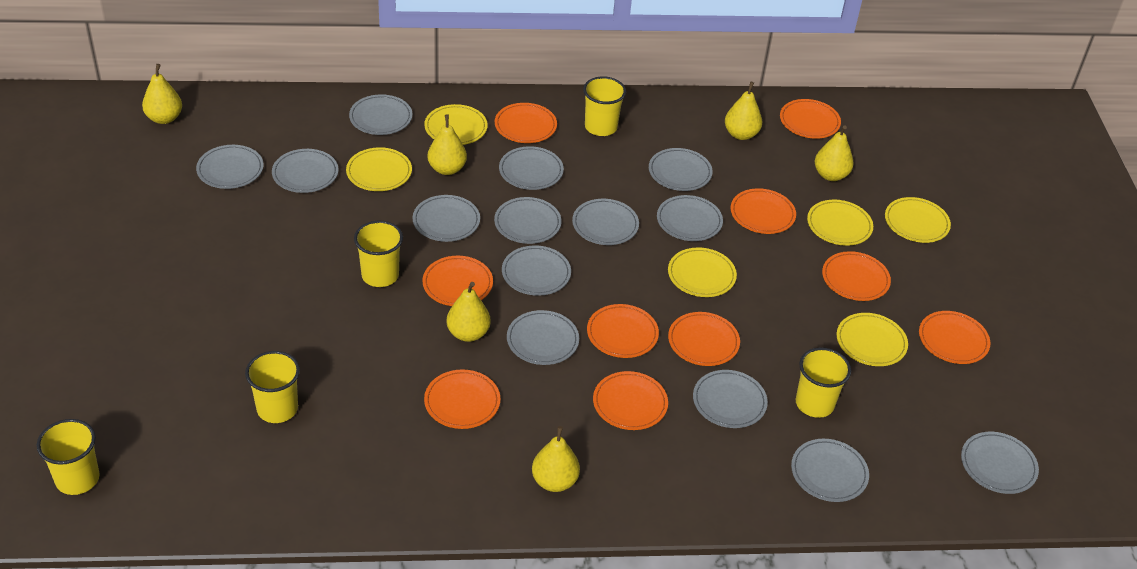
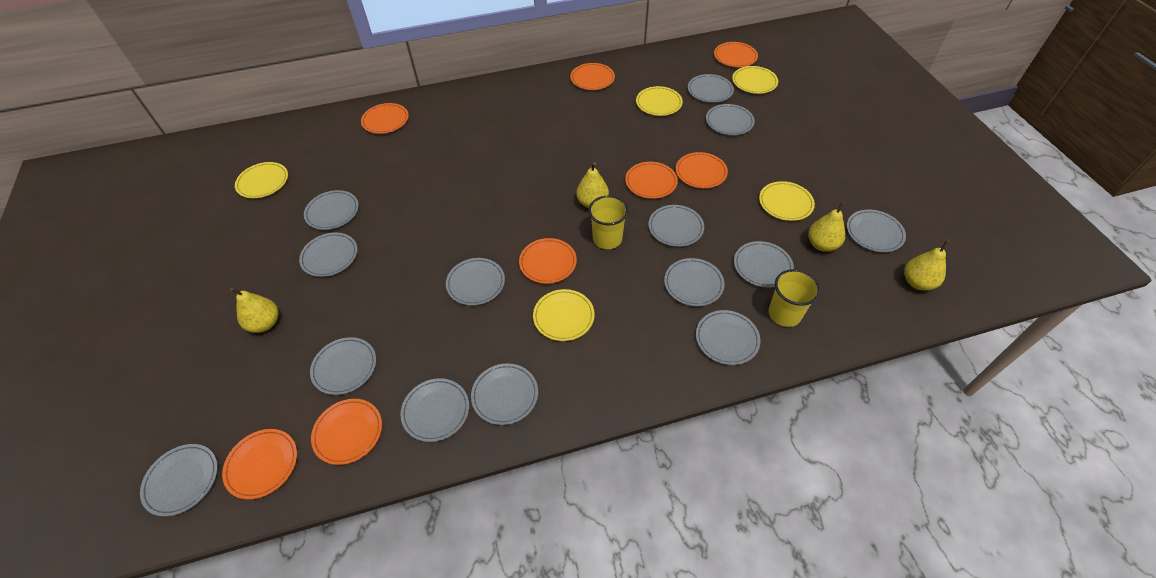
orange plate: [423,256,493,306] [424,369,500,429] [495,103,557,143] [587,304,659,358] [593,371,668,430] [668,312,740,366] [731,188,796,234] [780,99,841,139] [822,251,891,301] [919,311,990,364] = 10 -> [222,429,297,499] [311,399,382,465] [361,103,409,134] [519,238,577,284] [570,63,615,90] [625,162,678,199] [676,152,728,188] [714,42,758,67] = 8
yellow cup: [37,419,100,495] [245,351,300,423] [354,221,403,287] [583,76,626,136] [796,348,851,418] = 5 -> [588,196,629,249] [769,269,821,327] = 2
yellow pear: [142,64,182,124] [427,114,467,175] [447,282,491,342] [532,426,580,492] [725,81,762,140] [815,125,854,181] = 6 -> [230,287,278,333] [576,162,609,208] [808,201,845,252] [904,240,950,291] = 4
yellow plate: [346,147,412,191] [424,104,488,145] [668,248,737,297] [807,200,873,246] [837,313,908,366] [885,197,951,243] = 6 -> [235,162,288,198] [533,289,595,341] [636,86,683,116] [732,66,778,94] [759,181,815,221] = 5

